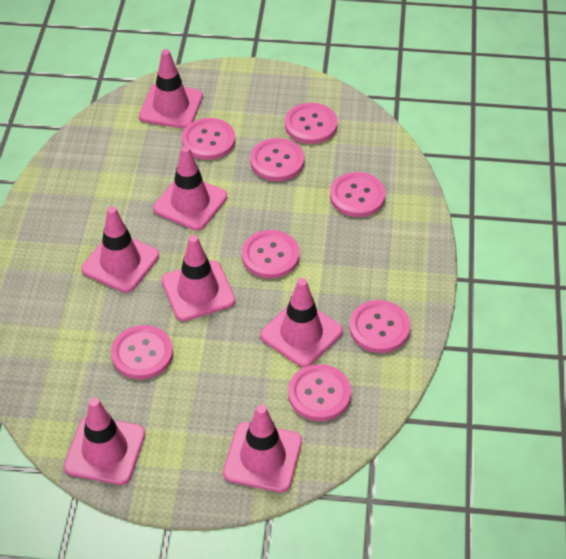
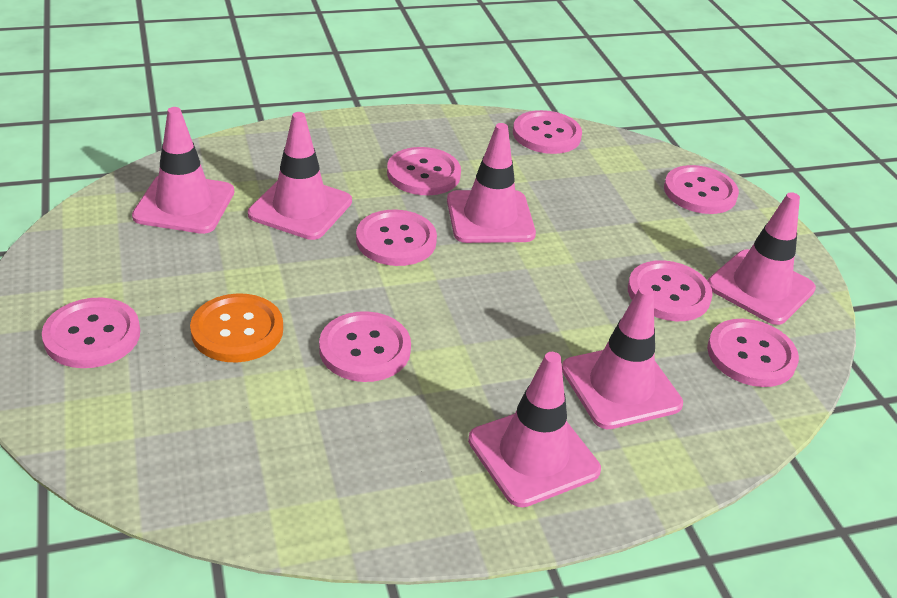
orange button: none = 0 -> [190,293,283,362] = 1
pink traffic cone: [64,398,145,485] [81,206,159,293] [139,49,203,129] [153,146,227,231] [161,235,235,321] [223,405,302,492] [260,278,343,367] = 7 -> [132,107,234,234] [248,112,352,240] [447,123,536,243] [468,352,601,507] [562,286,683,429] [708,192,816,325] = 6

